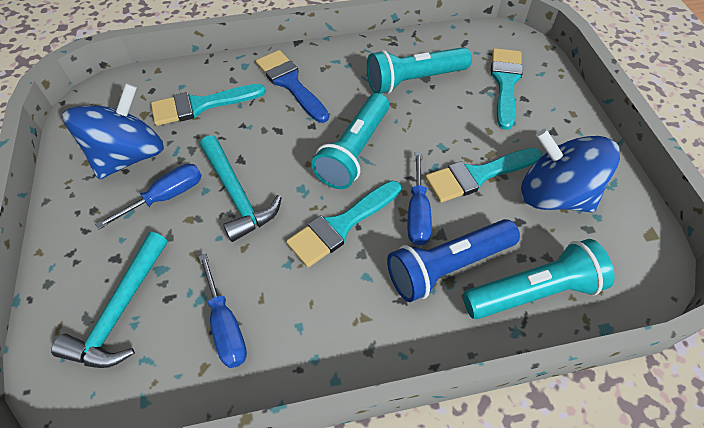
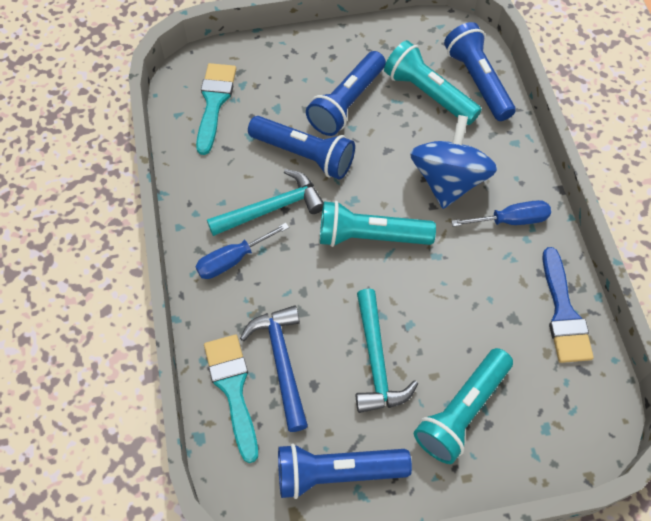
blue flashlight: [387,219,520,302] = 1 -> [248,116,355,180] [278,443,412,499] [306,51,386,136] [444,22,516,121] = 4
blue hammer: none = 0 -> [240,305,308,432] = 1
blue screwdriver: [95,164,202,230] [199,254,247,368] [408,152,432,246] = 3 -> [195,223,289,279] [451,200,551,227] = 2
blue spinning top: [62,83,164,179] [521,129,620,213] = 2 -> [410,115,497,209] = 1
turquoise brush: [151,84,266,126] [286,181,401,267] [425,148,542,202] [491,48,523,130] = 4 -> [196,63,236,155] [204,334,258,463] = 2

